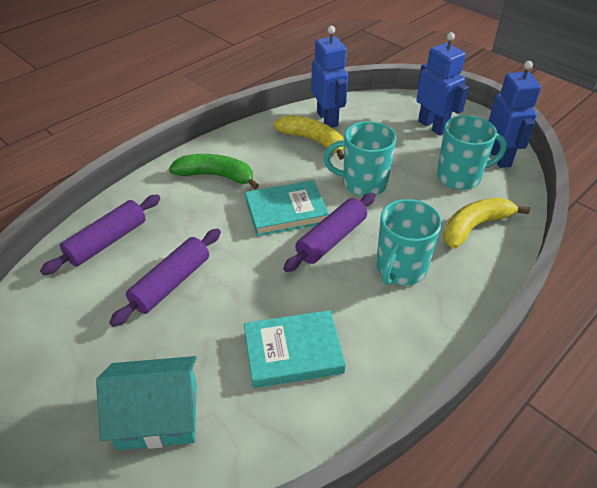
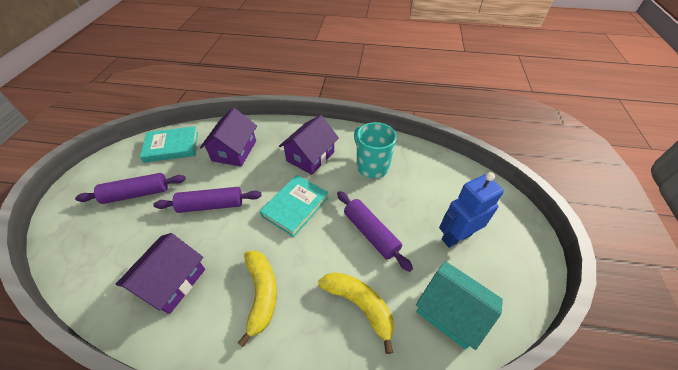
blue robot: [311,26,348,128] [416,32,469,136] [489,61,541,168] = 3 -> [439,172,504,248] = 1
green banana: [169,154,259,189] = 1 -> none = 0
purple house: none = 0 -> [115,233,205,314] [200,108,257,167] [279,115,339,175] = 3
turquoise mug: [324,121,397,196] [376,199,442,285] [437,115,507,190] = 3 -> [354,122,397,178] = 1

